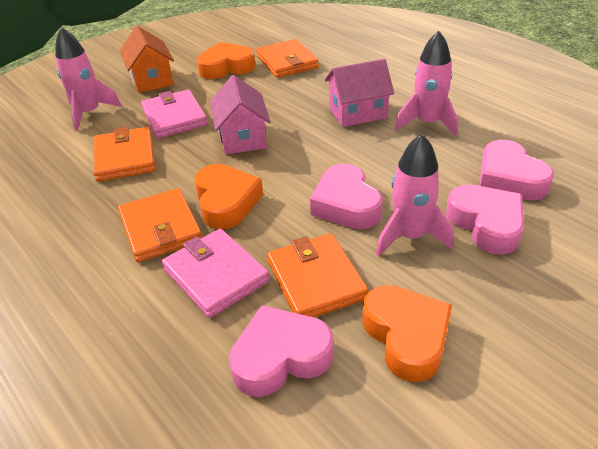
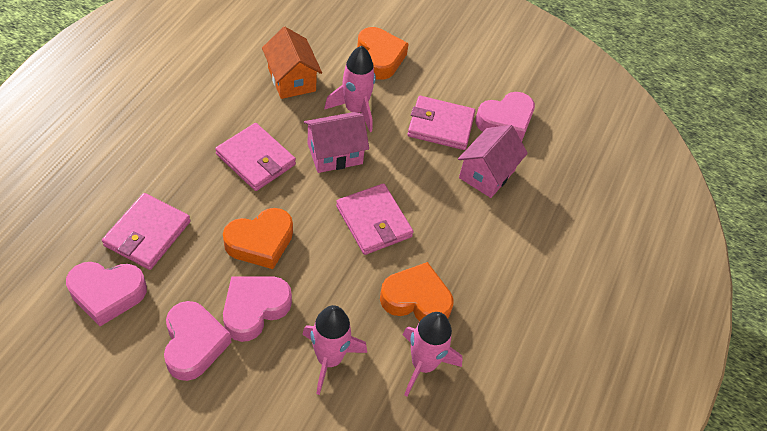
orange wallet: [93,127,155,182] [118,188,202,262] [256,39,319,78] [267,233,369,317] = 4 -> none = 0
pink wallet: [141,89,208,138] [162,229,270,318] = 2 -> [102,193,190,270] [215,123,296,191] [336,183,413,255] [408,96,475,150] = 4

